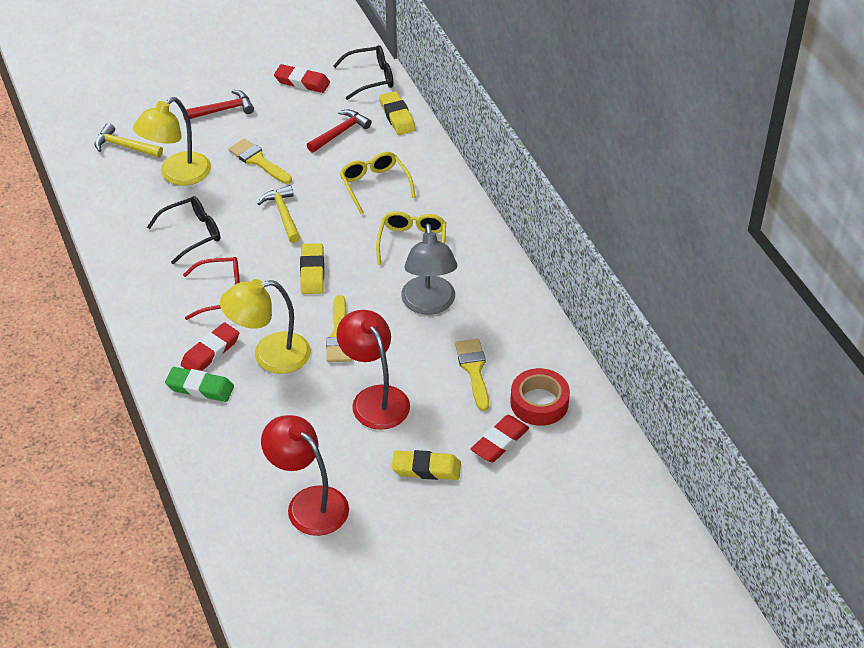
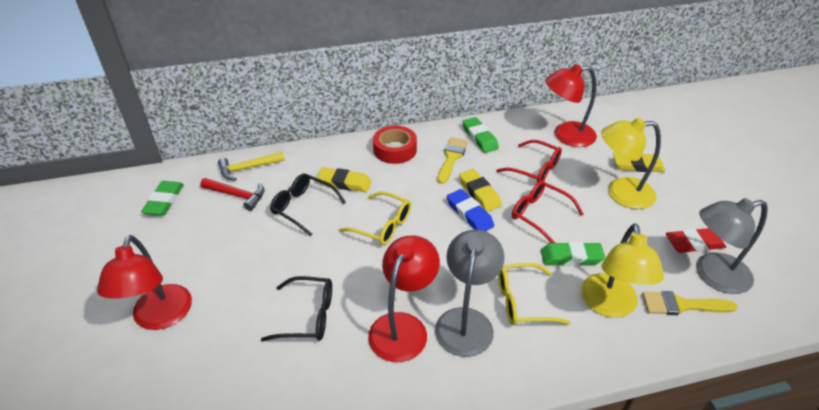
blue eraser: none = 0 -> [447,189,494,231] = 1
green eraser: [165,367,234,402] = 1 -> [141,181,184,216] [462,117,499,153] [541,242,605,266] = 3
grey lamp: [401,223,457,315] = 1 -> [435,230,504,357] [697,198,768,294] = 2
red eraser: [181,323,239,371] [274,64,330,93] [471,415,529,463] = 3 -> [666,228,726,253] = 1
red glasses: [183,257,240,320] = 1 -> [496,140,562,183] [512,181,583,243] = 2
red hammer: [183,90,254,120] [307,110,372,153] = 2 -> [200,178,265,211] = 1
red lamp: [261,415,349,536] [336,310,410,430] = 2 -> [97,235,192,330] [368,236,440,362] [545,64,597,147] = 3
yellow brush: [228,138,292,184] [326,295,352,362] [455,339,489,411] = 3 -> [438,137,468,184] [642,291,738,315] = 2
yellow hammer: [94,123,163,158] [257,185,300,243] = 2 -> [218,152,285,180] = 1

